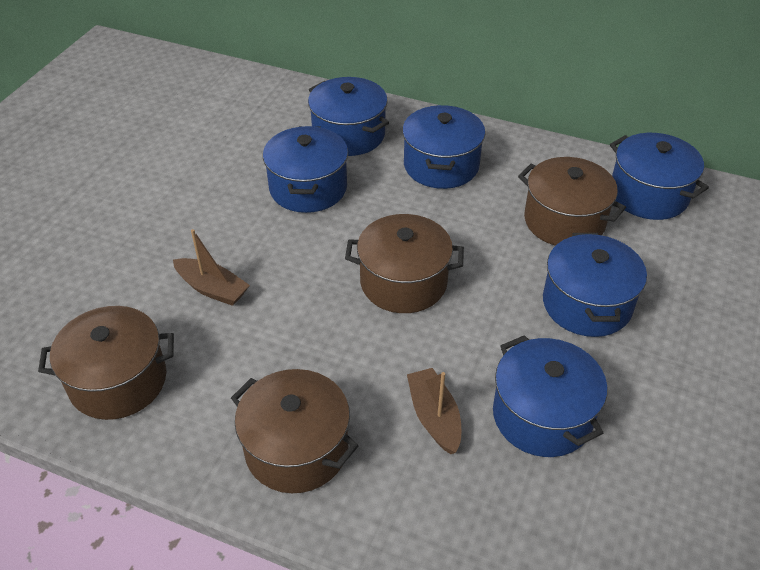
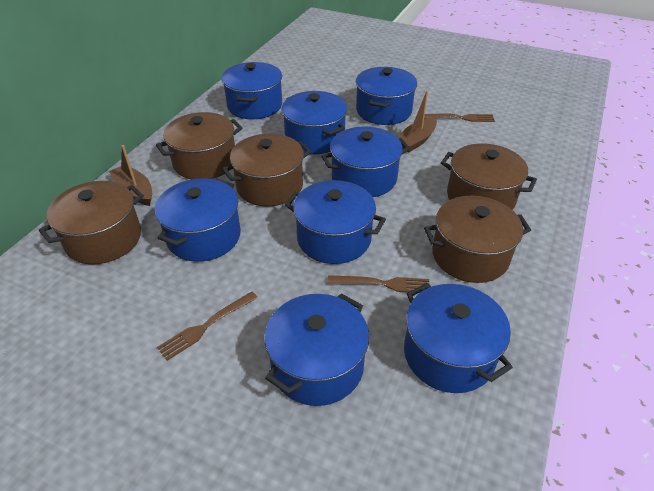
blue pot: [263,126,348,213] [308,77,389,156] [402,105,485,189] [493,335,607,457] [543,233,647,337] [610,133,709,220] = 6 -> [155,178,241,262] [221,62,282,119] [265,293,369,406] [281,91,347,154] [285,180,386,264] [321,127,410,197] [356,67,417,125] [404,283,513,393] = 8
brown fork: none = 0 -> [157,292,258,361] [327,275,430,293] [424,114,495,122] = 3
brown pot: [38,306,174,420] [231,369,358,493] [345,214,464,313] [518,157,626,246] = 4 -> [39,181,144,265] [156,112,243,179] [222,134,311,206] [424,196,531,283] [441,143,537,210] = 5

